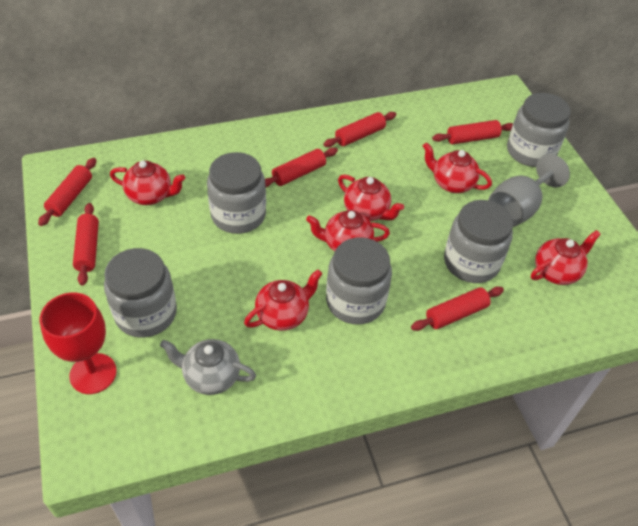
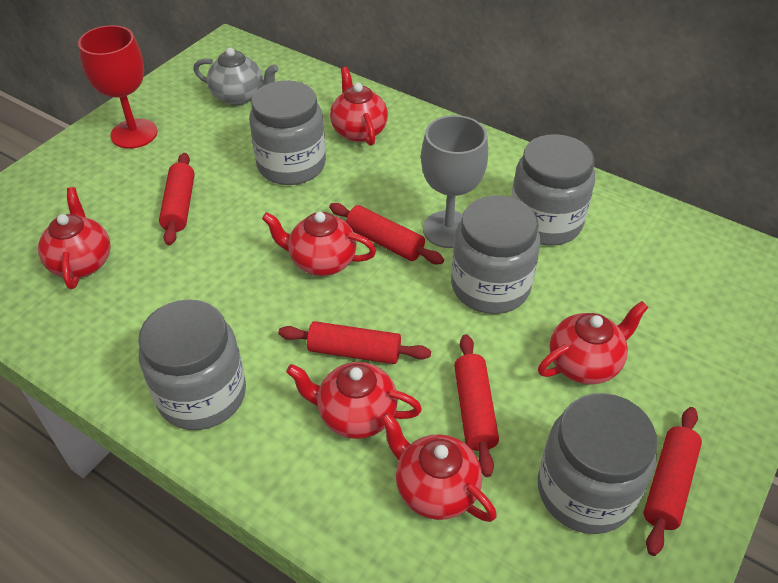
red rolling pin: [38,158,96,226] [73,203,99,286] [265,148,338,188] [323,112,396,147] [411,286,504,331] [432,120,513,144] = 6 -> [159,153,195,245] [278,321,431,364] [329,203,444,264] [454,334,499,477] [643,407,702,556] = 5

